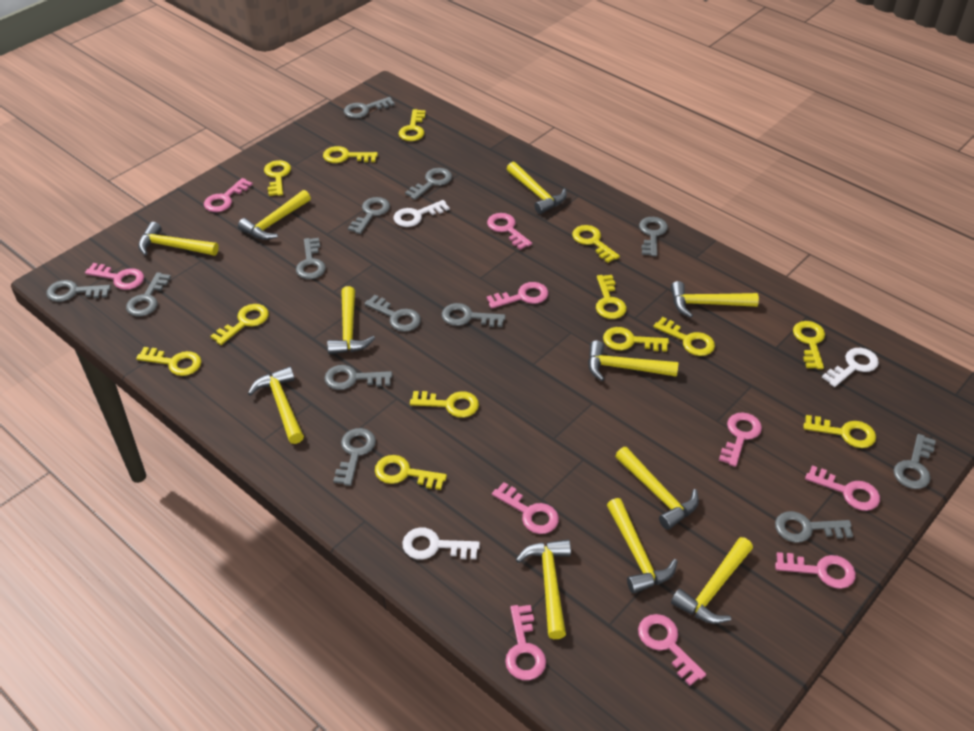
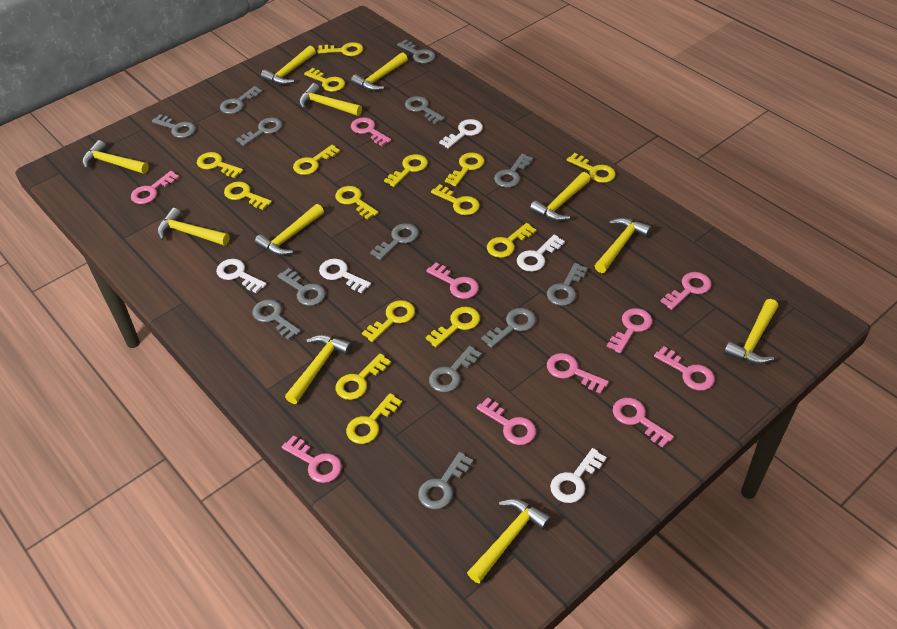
white key: [394,200,450,227] [402,527,480,560] [822,348,879,387] = 3 -> [216,259,267,293] [319,259,371,293] [439,119,483,149] [517,235,565,272] [550,448,607,503] = 5
yellow key: [136,347,202,376] [210,304,269,345] [264,160,291,196] [323,146,378,163] [375,455,447,490] [399,109,426,141] [410,391,479,418] [572,225,620,263] [596,275,627,319] [603,327,669,352] [653,317,715,356] [793,321,825,369] [803,415,876,448] = 13 -> [197,152,243,178] [224,181,272,210] [293,145,340,175] [304,68,345,92] [317,42,363,56] [335,186,378,220] [336,353,391,400] [346,393,402,444] [362,300,415,342] [384,154,428,187] [426,306,480,347] [431,184,480,215] [445,152,485,186] [487,223,536,258] [567,153,616,183] = 15

